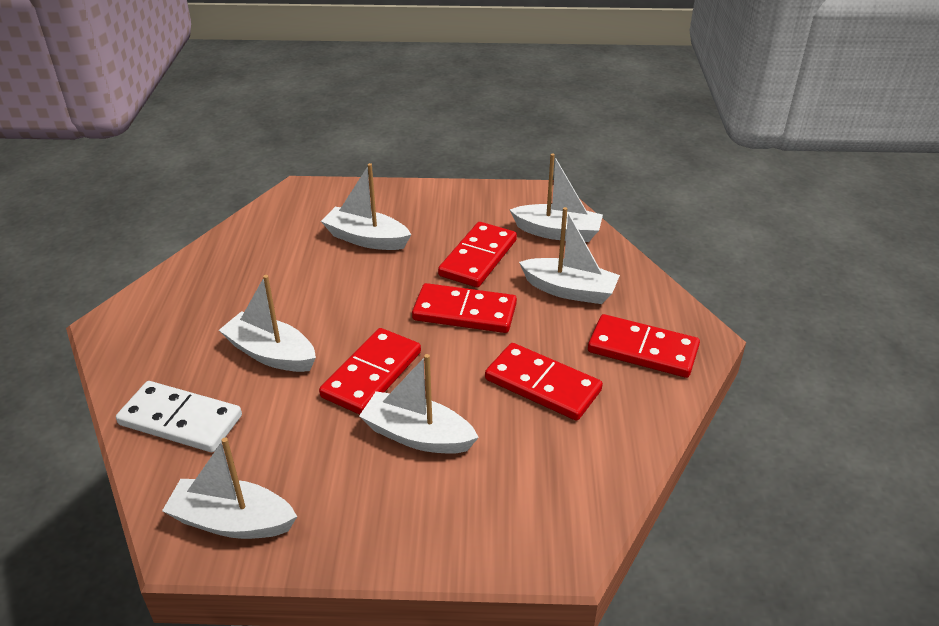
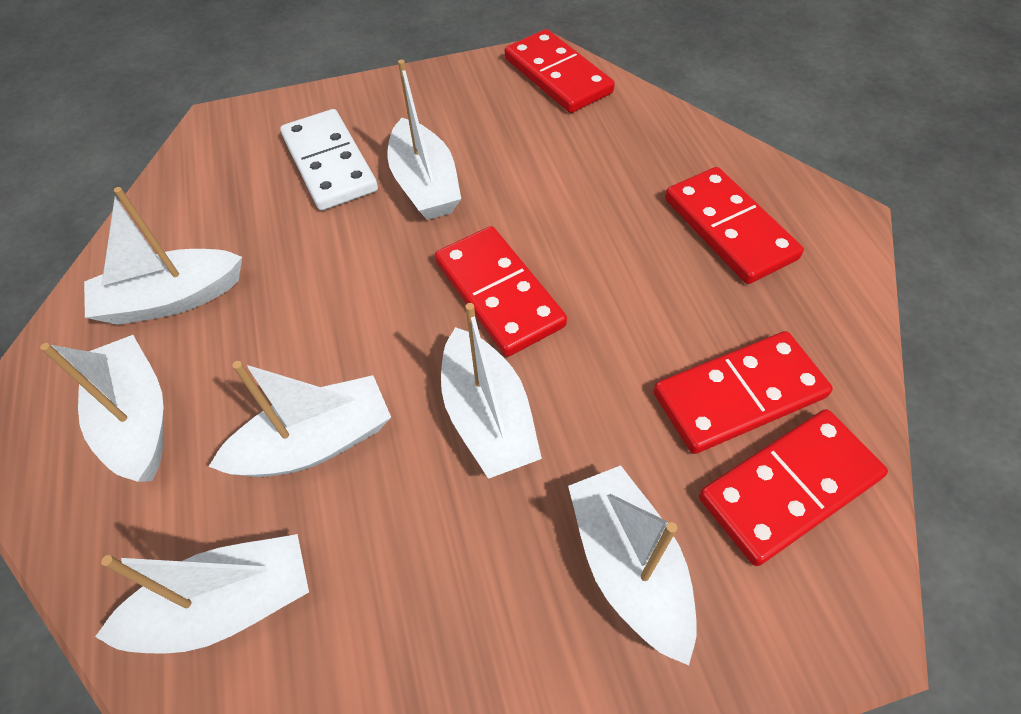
white boat: [162,437,297,539] [219,275,316,372] [321,163,411,250] [359,354,479,454] [510,153,603,242] [519,207,620,304] = 6 -> [40,335,164,482] [84,187,242,325] [95,534,309,654] [208,361,391,477] [387,59,461,220] [441,303,542,479] [568,465,697,666] = 7

